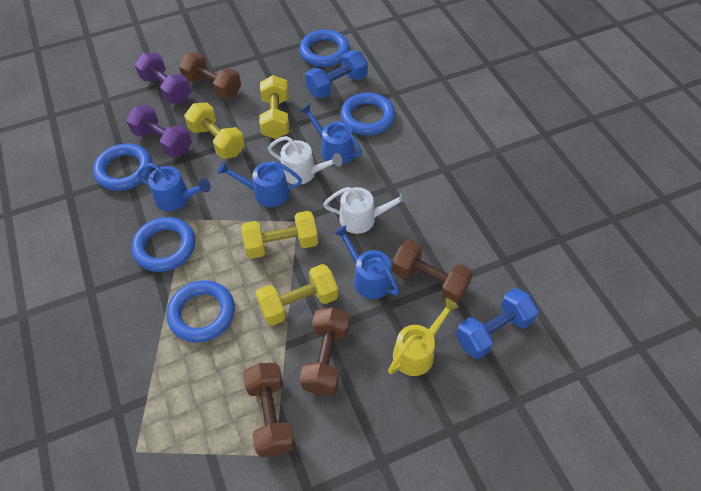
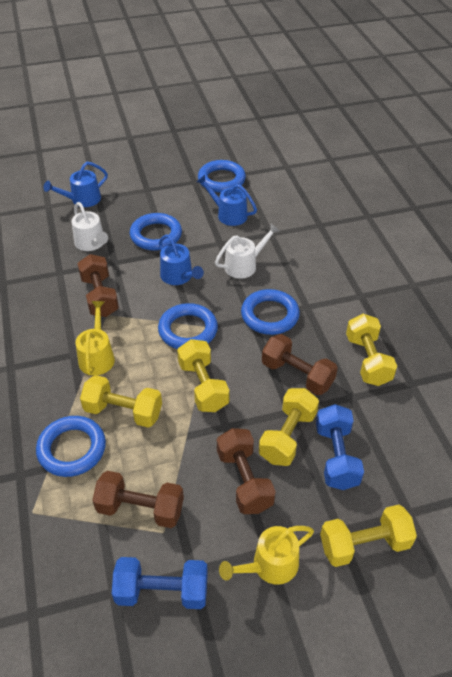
blue watering can: [137,163,211,211] [218,161,302,207] [300,104,362,165] [334,225,400,299] = 4 -> [44,162,108,207] [159,234,204,285] [197,175,257,226] = 3
purple dumbbell: [126,105,192,158] [135,53,191,104] = 2 -> none = 0
yellow dumbbell: [184,103,245,159] [241,211,318,259] [255,264,338,326] [259,75,289,139] = 4 -> [80,375,162,428] [177,339,229,412] [259,388,319,466] [320,505,417,567] [346,314,397,386] = 5
yellow watering can: [388,298,459,376] = 1 -> [75,301,115,376] [219,526,314,585] = 2

